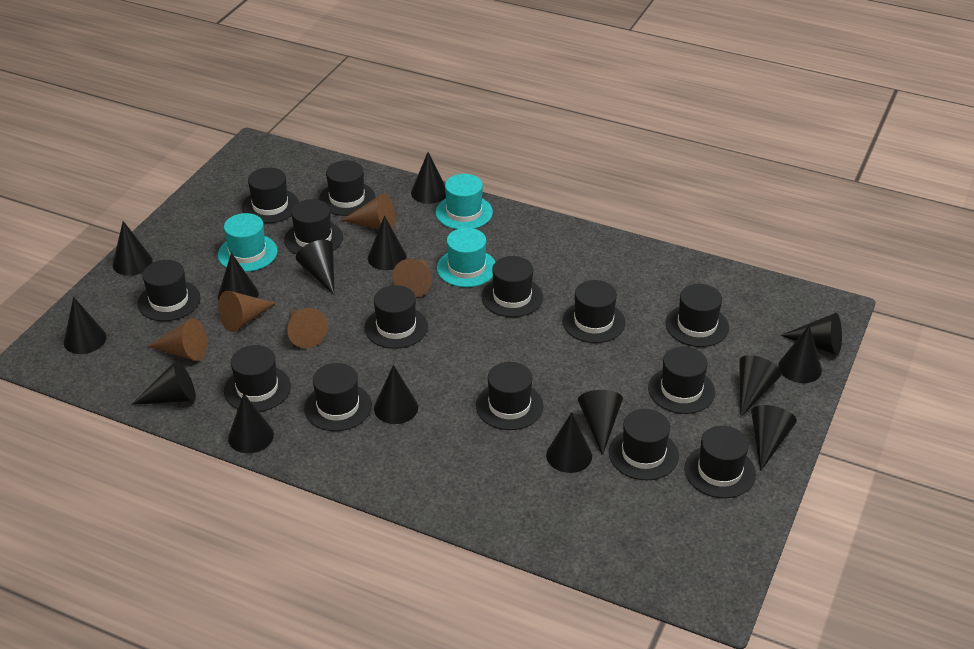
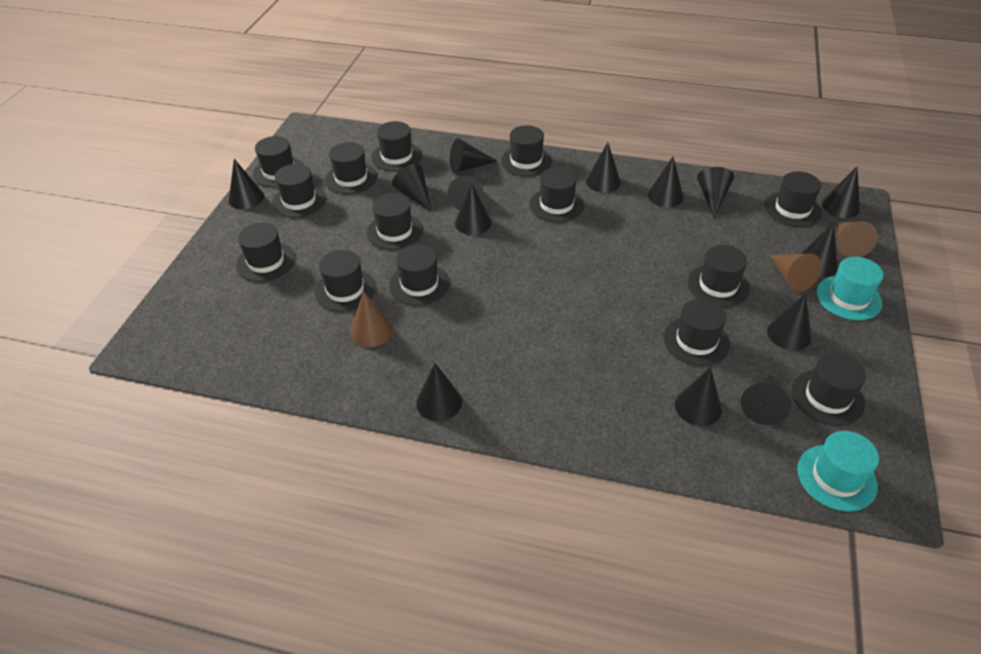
black cone: [64,297,107,354] [113,221,152,276] [131,361,196,405] [218,253,259,300] [228,393,274,453] [296,240,334,295] [368,216,407,270] [374,365,418,424] [411,152,446,204] [546,412,592,473] [578,390,623,456] [739,355,782,417] [751,405,797,471] [778,325,822,383] [780,313,842,355] = 15 -> [228,159,264,209] [392,164,432,212] [416,363,462,421] [448,176,484,210] [450,138,497,173] [455,183,491,235] [586,143,621,193] [648,157,684,208] [675,367,722,426] [697,167,734,218] [741,375,791,425] [767,293,811,351] [801,223,838,277] [822,167,860,218] = 14
brown cone: [147,318,207,361] [218,291,276,332] [287,308,328,348] [341,194,395,230] [392,259,432,297] = 5 -> [350,291,392,347] [770,254,822,292] [837,221,878,258] = 3
turquoise hat: [218,213,278,272] [435,174,493,229] [437,228,495,287] = 3 -> [797,431,879,511] [817,257,884,320] = 2

